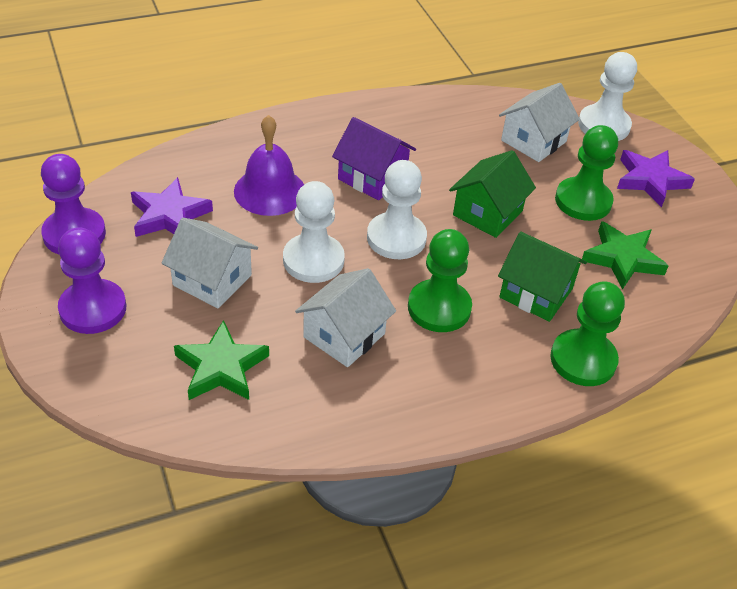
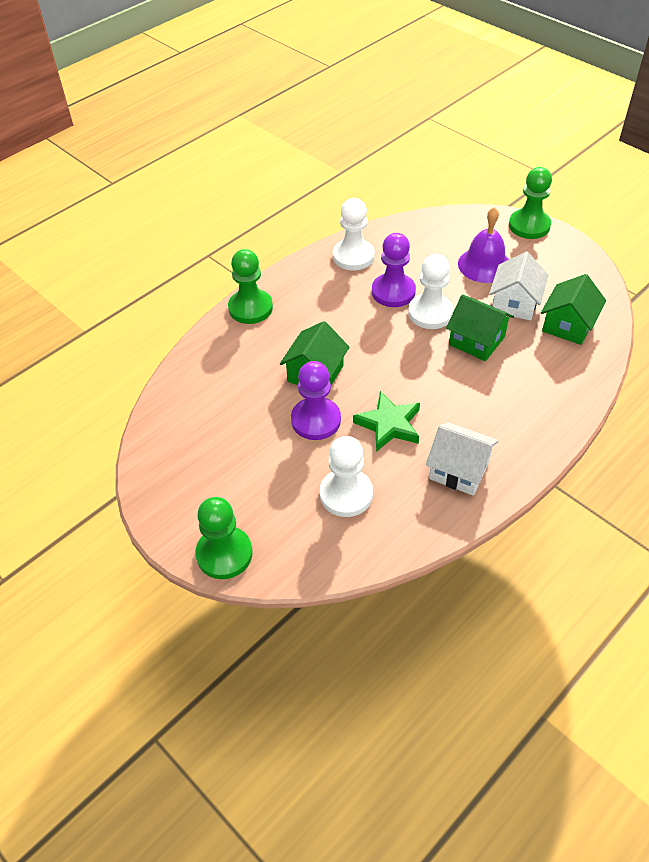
green house: [449,150,536,238] [498,231,587,322] = 2 -> [280,321,349,385] [446,294,514,361] [541,274,606,345] = 3
green star: [174,320,269,400] [582,221,669,290] = 2 -> [353,391,420,452] = 1
purple house: [332,117,416,200] = 1 -> none = 0
purple star: [131,177,213,237] [617,150,695,207] = 2 -> none = 0
white house: [162,218,258,309] [295,268,396,367] [499,83,580,162] = 3 -> [426,422,499,496] [489,252,548,320] = 2

